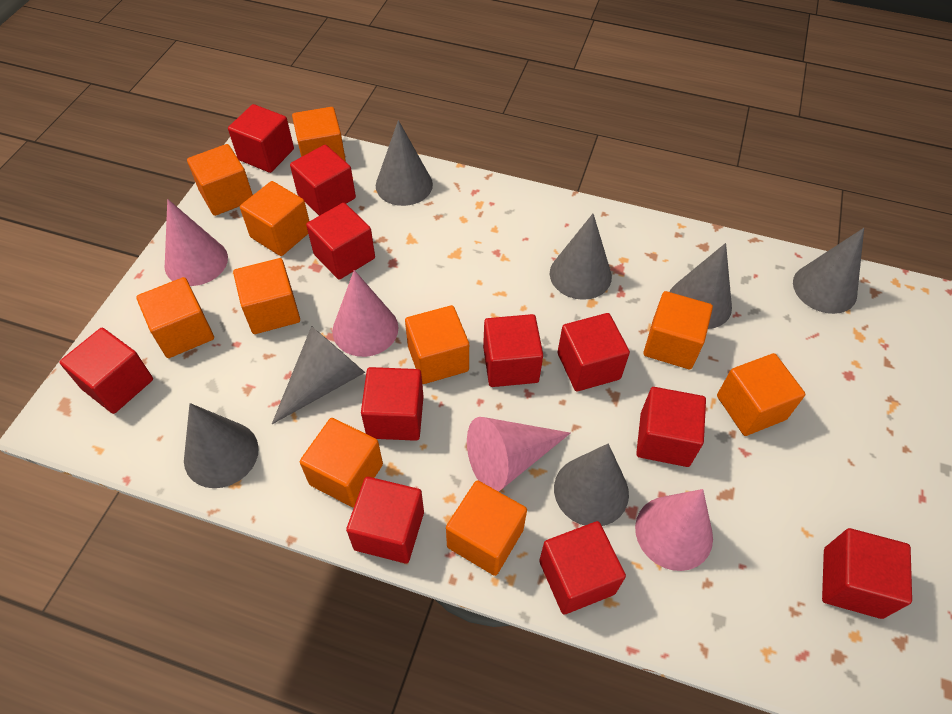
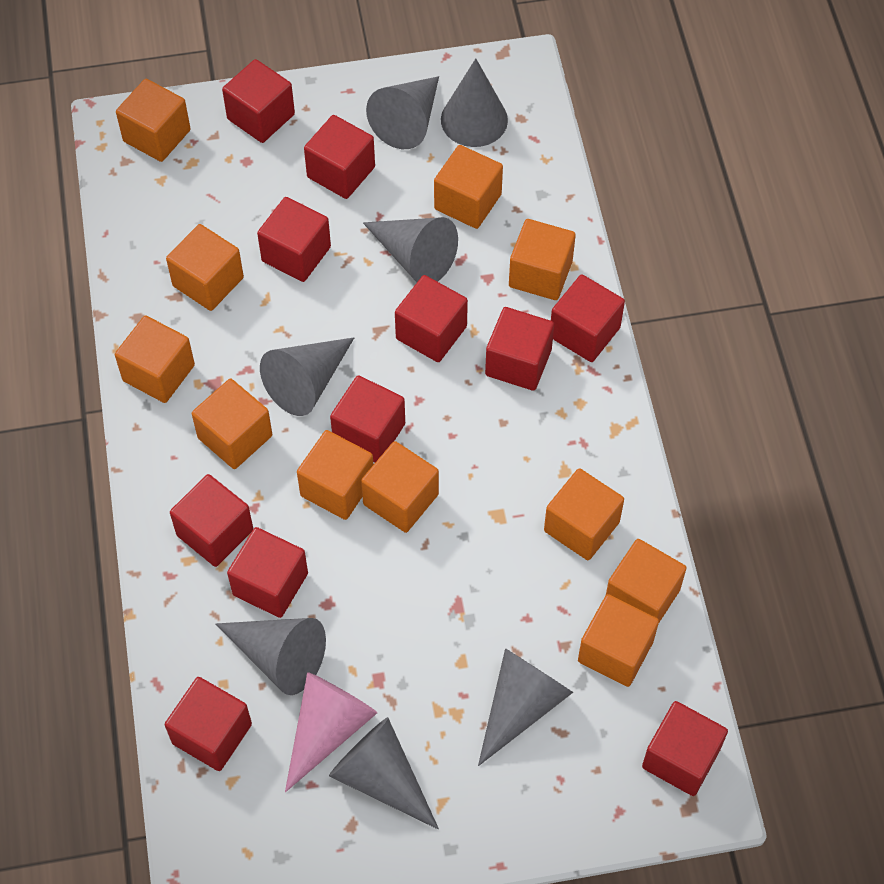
orange cube: [136,277,214,358] [187,144,253,216] [233,258,300,334] [240,181,309,256] [292,107,346,162] [300,418,383,508] [405,305,469,384] [446,480,527,576] [643,291,713,369] [717,353,805,436] = 10 -> [115,316,195,403] [116,79,191,162] [166,224,244,311] [192,379,272,469] [297,430,373,520] [361,441,439,533] [434,145,503,229] [509,219,576,300] [544,468,624,560] [578,594,659,687] [606,539,687,622] = 11
pink cone: [165,199,228,286] [332,270,398,357] [467,417,570,492] [635,489,713,571] = 4 -> [285,672,378,792] = 1

